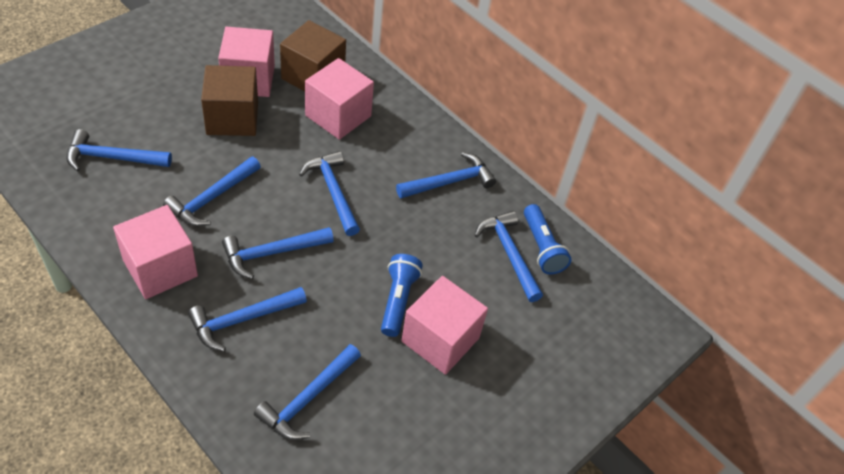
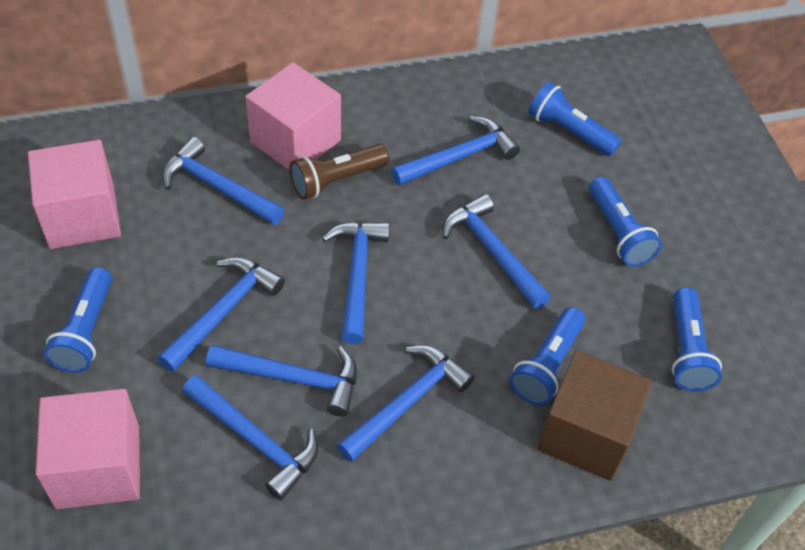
blue flashlight: [381,254,423,337] [524,204,572,275] = 2 -> [44,267,112,373] [509,307,585,405] [528,82,622,156] [589,177,662,267] [672,287,722,392] = 5
brown cube: [201,65,258,136] [280,20,346,91] = 2 -> [537,350,652,481] = 1
brown flashlight: none = 0 -> [289,144,389,200] = 1
pink cube: [113,205,198,299] [218,27,275,97] [305,58,374,140] [401,276,488,375] = 4 -> [28,140,121,249] [36,389,140,509] [245,62,341,170] = 3

